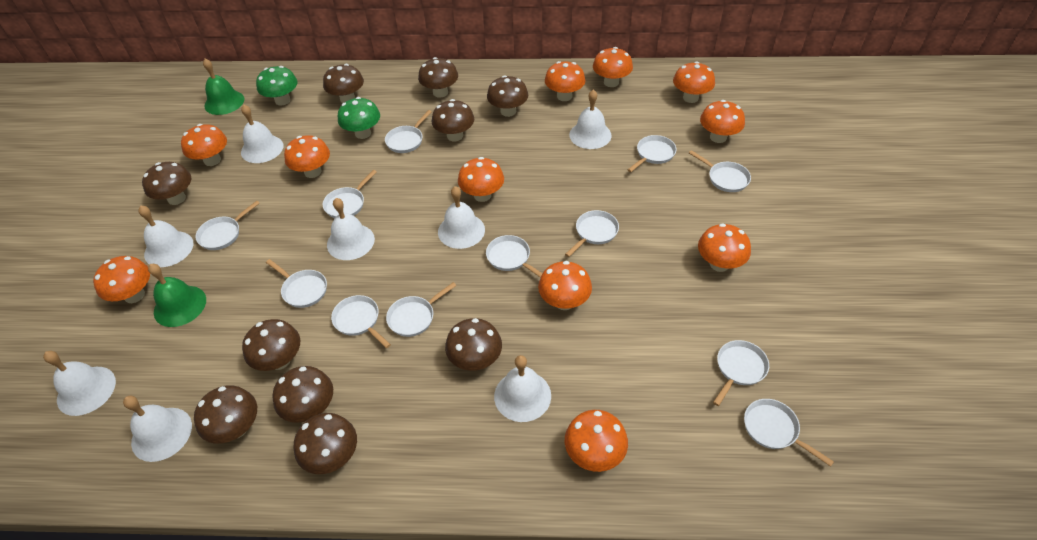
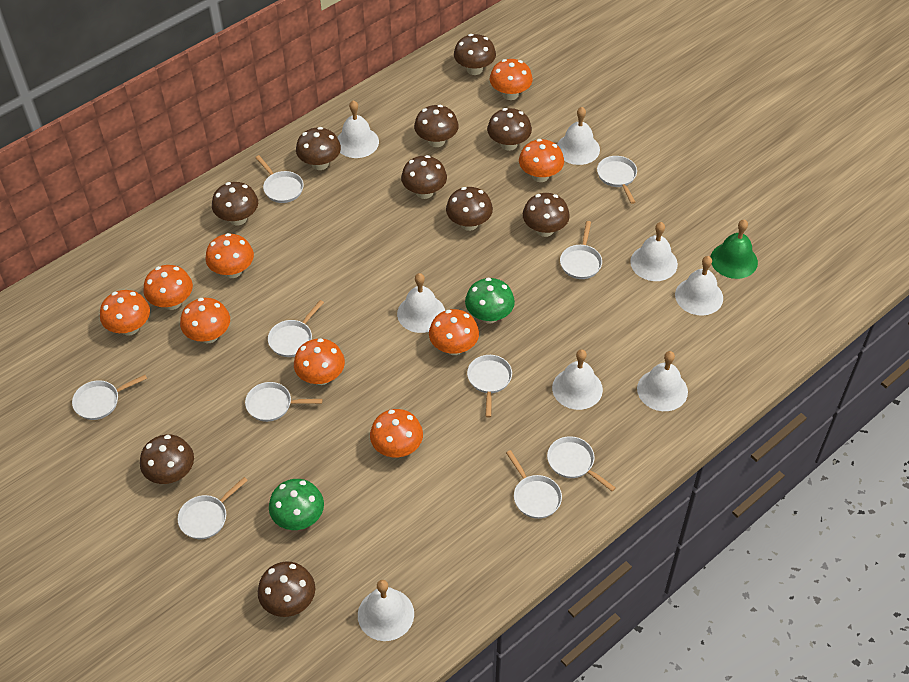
green bell: [148,264,206,327] [203,59,244,115] = 2 -> [711,219,758,279] = 1
orange mushroom: [93,256,150,303] [181,124,227,166] [284,135,330,178] [458,157,504,202] [538,261,592,310] [545,61,586,101] [565,410,628,472] [593,47,633,87] [673,62,715,103] [698,224,751,272] [700,100,745,143] = 11 -> [100,290,150,335] [144,265,193,310] [180,298,230,343] [206,233,254,278] [294,338,345,385] [370,409,423,457] [429,309,479,355] [490,59,533,100] [519,139,564,182] = 9
white pan: [195,201,260,250] [266,259,327,308] [323,170,376,218] [331,295,391,348] [385,110,432,153] [386,282,457,337] [486,235,543,278] [565,210,619,257] [628,135,676,172] [689,150,751,192] [713,340,769,406] [744,399,834,467] = 12 -> [72,375,147,420] [178,477,248,539] [245,382,323,422] [255,155,304,203] [268,300,324,357] [467,355,512,418] [506,450,562,519] [547,436,616,492] [560,221,602,279] [597,156,637,204] = 10

